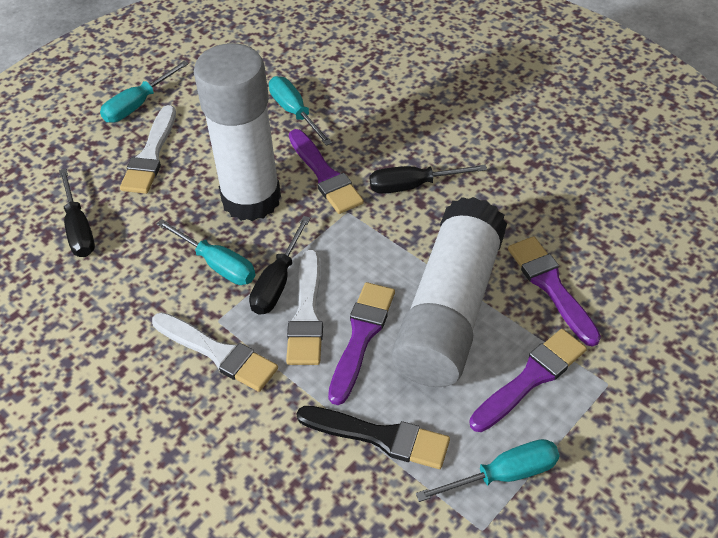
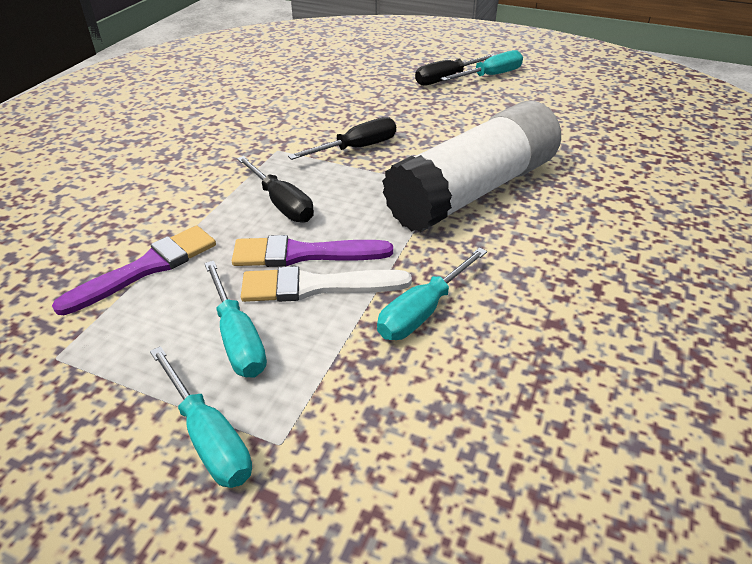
black brush: [297,406,450,469] = 1 -> none = 0
purple brush: [289,129,364,214] [328,282,395,405] [469,329,587,432] [508,236,601,347] = 4 -> [52,225,216,315] [232,235,393,267] = 2
white brush: [120,105,176,194] [152,312,278,392] [286,250,323,365] = 3 -> [241,266,412,302] = 1
white glue stick: [194,43,281,221] [392,197,507,387] = 2 -> [382,101,561,232] = 1

